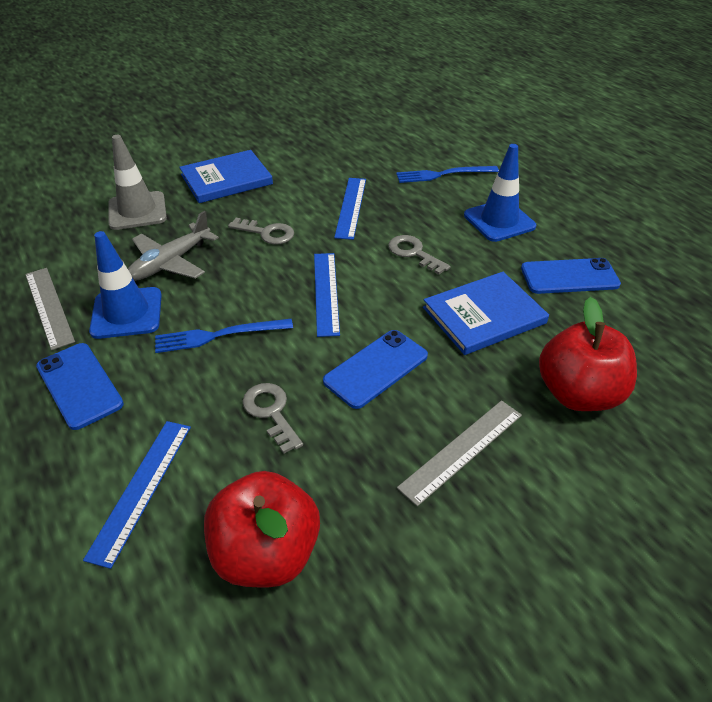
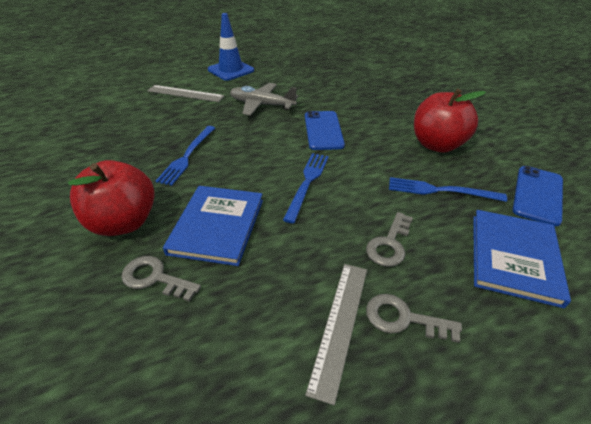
blue fork: [155,319,293,353] [396,166,499,183] = 2 -> [156,126,215,186] [283,153,329,223] [389,177,507,202] = 3
blue phone: [36,343,124,430] [323,330,428,409] [521,258,621,294] = 3 -> [305,111,345,150] [513,166,563,226] = 2
blue ruler: [83,421,191,569] [314,253,340,337] [334,178,366,240] = 3 -> none = 0
blue traffic cone: [89,231,162,339] [464,144,536,242] = 2 -> [208,13,254,81] = 1
grey traffic cone: [108,135,167,230] = 1 -> none = 0

